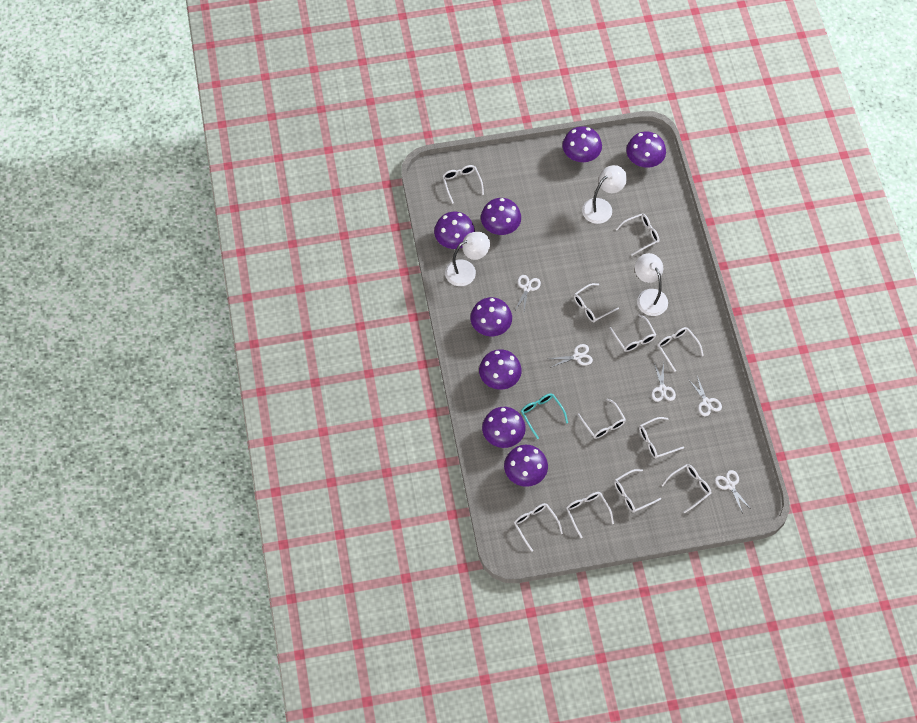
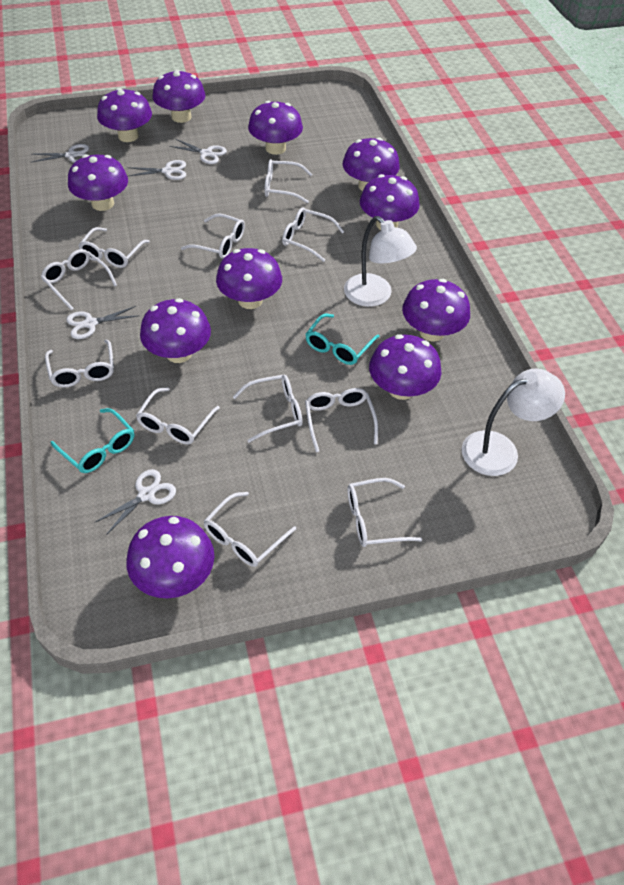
purple mushroom: [434,212,475,249] [470,297,512,336] [479,349,522,390] [481,198,521,235] [482,407,526,448] [504,445,548,487] [563,126,602,162] [626,132,666,168] = 8 -> [68,155,128,211] [97,88,152,142] [126,516,214,598] [140,298,211,363] [152,69,205,123] [216,248,282,309] [248,101,303,155] [342,137,400,191] [360,174,420,230] [369,334,441,400] [402,279,470,342] = 11
turquoise glasses: [521,393,568,439] = 1 -> [50,408,134,473] [305,314,380,365] = 2
white lamp: [445,232,490,286] [582,165,627,224] [635,253,668,316] = 3 -> [344,216,417,307] [462,369,565,476] = 2

